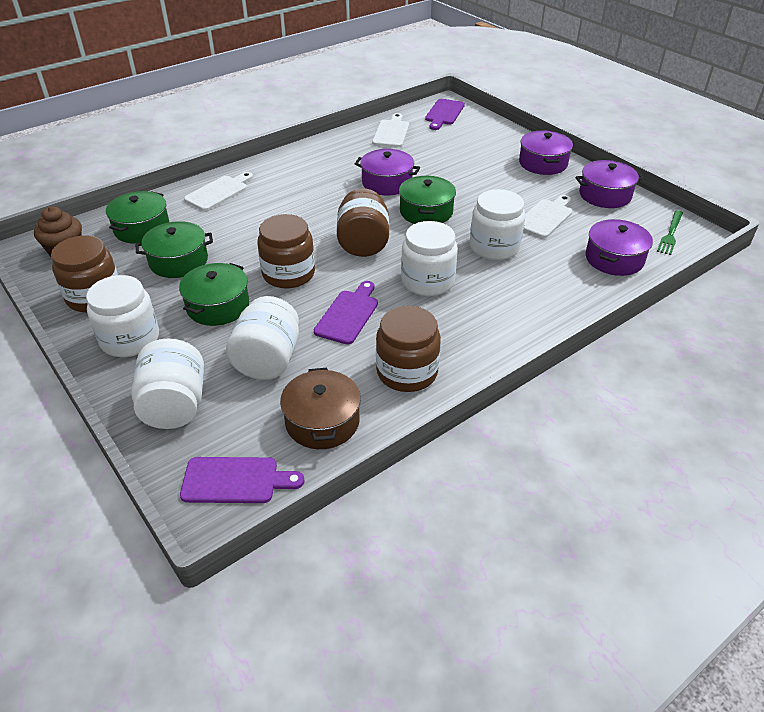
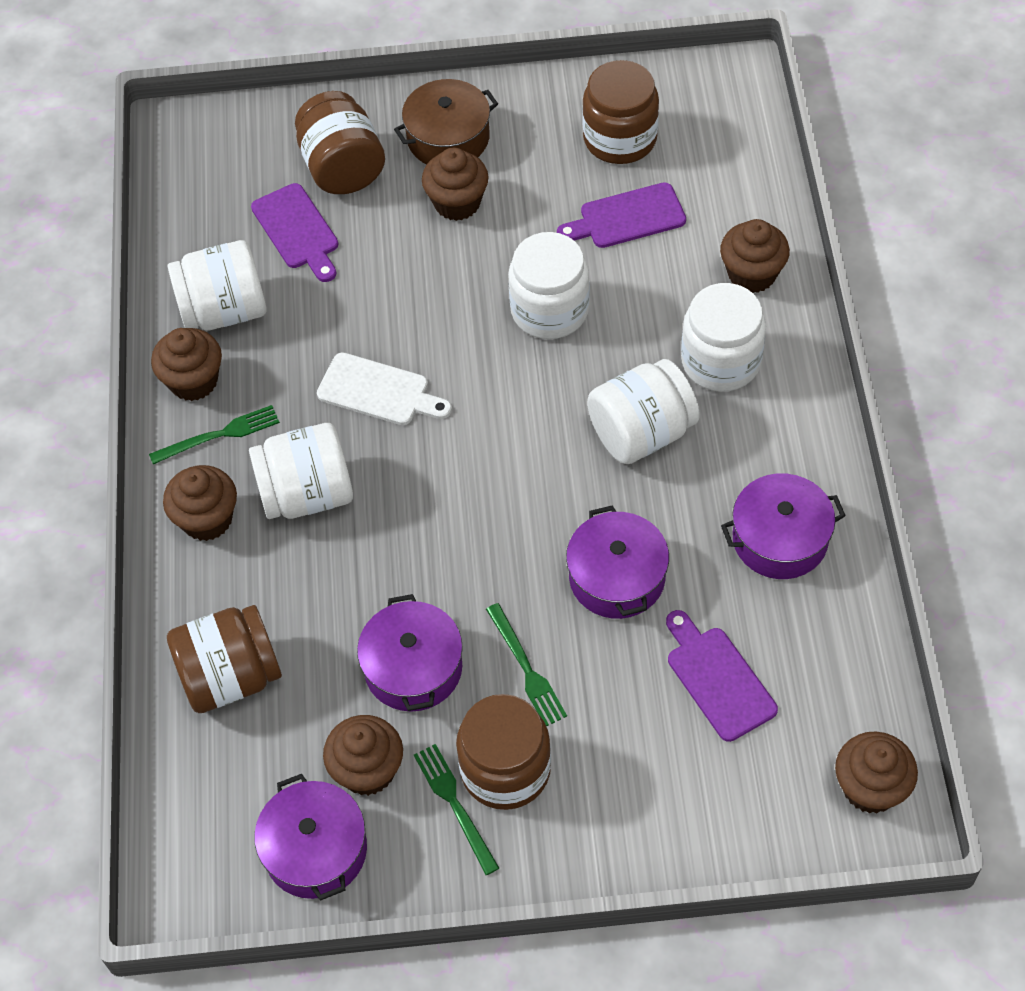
brown cupcake: [34,206,82,257] = 1 -> [151,328,222,401] [163,465,237,541] [323,715,403,796] [422,148,489,221] [720,219,790,293] [835,732,918,814] = 6
green fork: [657,210,683,255] = 1 -> [149,405,280,464] [414,744,499,875] [486,603,567,726] = 3
green pot: [106,191,169,244] [136,221,213,278] [179,263,249,326] [399,176,456,224] = 4 -> none = 0
white cutting board: [184,172,253,211] [372,113,409,147] [524,195,572,238] = 3 -> [317,352,452,425] = 1

